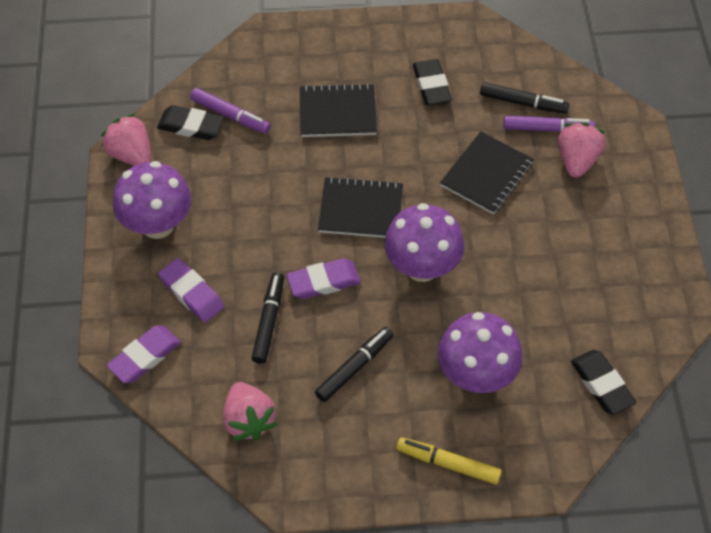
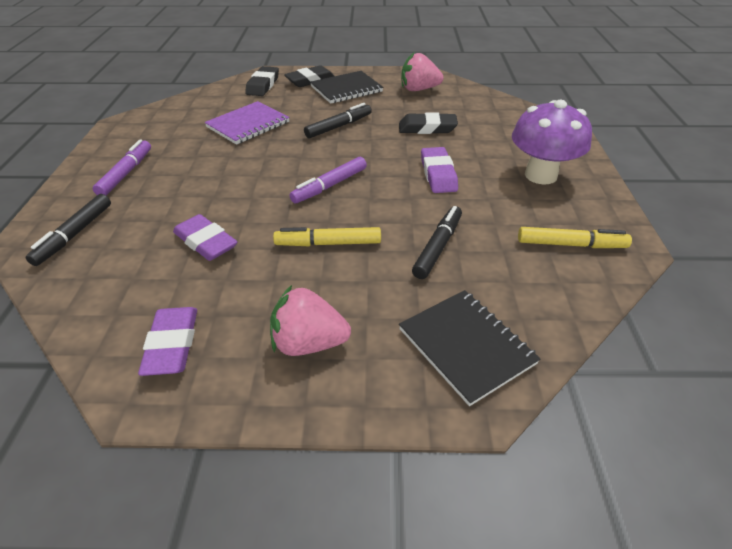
black notebook: [300,83,377,137] [318,176,403,238] [440,131,534,214] = 3 -> [310,71,383,104] [399,290,540,406] = 2
pink strawberry: [101,114,151,166] [223,382,278,441] [558,122,606,178] = 3 -> [270,285,351,356] [401,53,443,91] = 2
purple mushroom: [113,161,192,239] [384,203,464,282] [438,312,523,393] = 3 -> [512,100,592,184] = 1
purple notebook: none = 0 -> [205,101,290,145] = 1
yellow marker: [396,437,502,485] = 1 -> [273,227,381,246] [518,227,632,248] = 2

